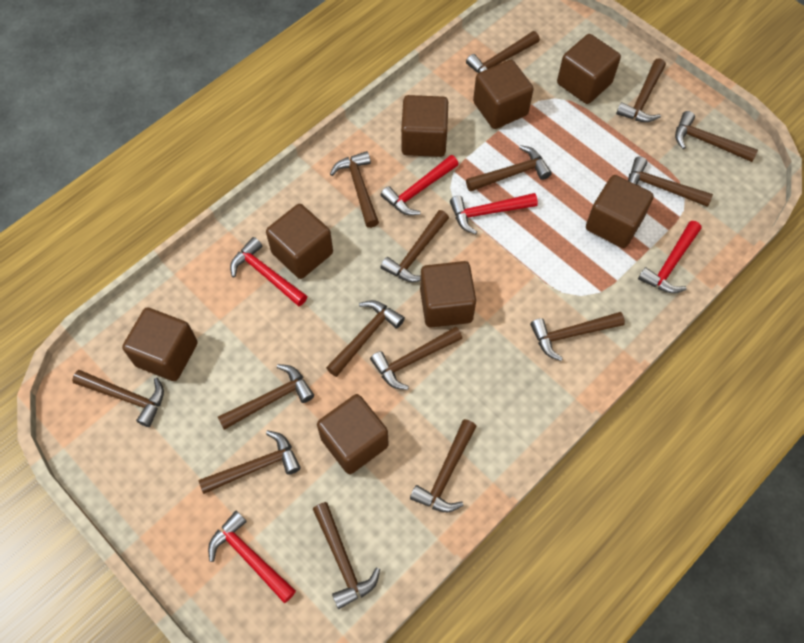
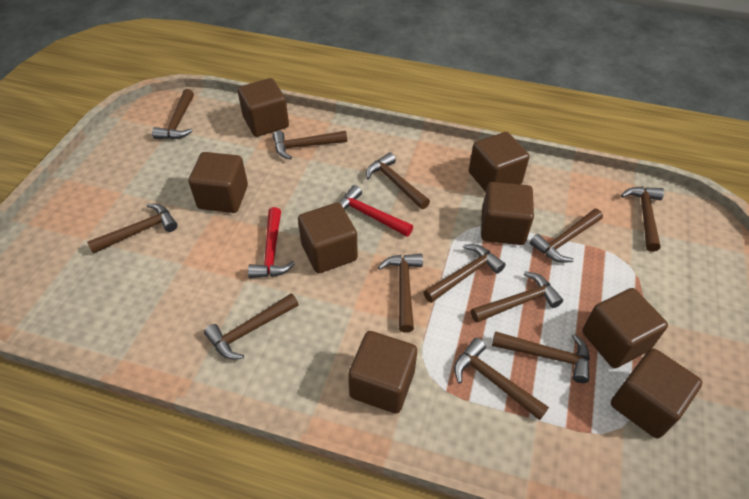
brown hammer: [72,370,164,427] [199,430,301,494] [218,364,314,430] [313,502,380,609] [326,300,405,377] [330,151,379,228] [370,327,462,390] [380,210,449,282] [410,419,477,512] [466,31,540,73] [466,145,552,192] [530,312,625,361] [616,58,666,122] [628,156,713,207] [675,111,758,162] = 15 -> [87,204,178,254] [152,89,194,139] [204,293,299,359] [273,131,347,160] [366,152,430,209] [378,254,423,333] [424,244,506,303] [454,338,549,420] [471,272,563,323] [492,331,590,383] [530,209,603,263] [621,186,664,252] = 12
red hammer: [208,511,296,603] [230,237,307,306] [381,155,459,215] [450,193,538,234] [638,221,701,293] = 5 -> [248,207,295,278] [339,185,413,237] = 2

